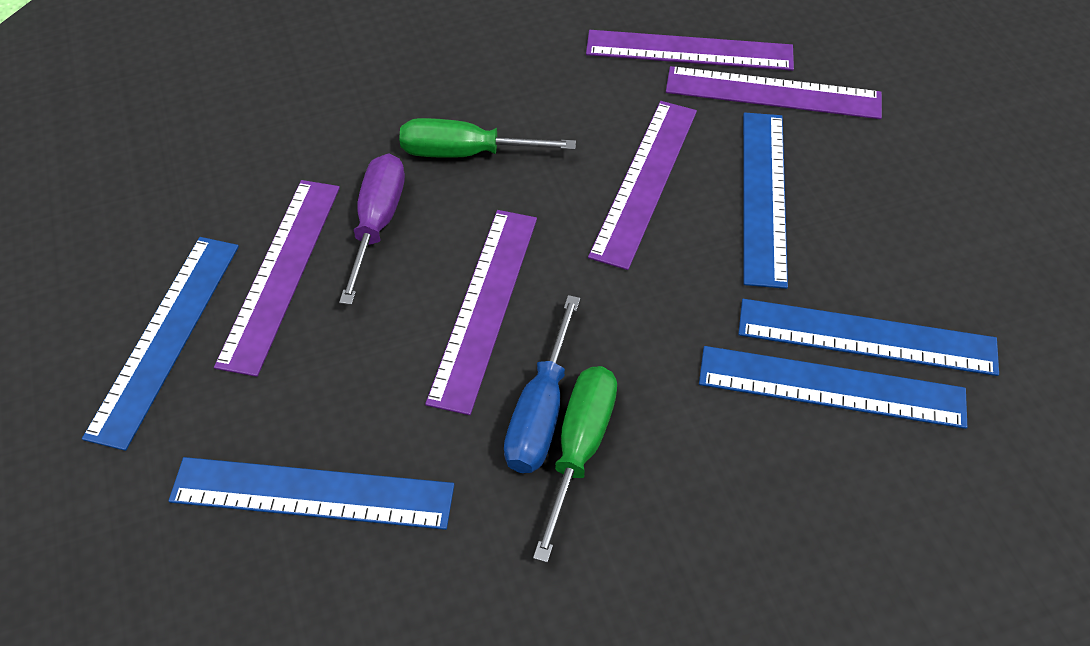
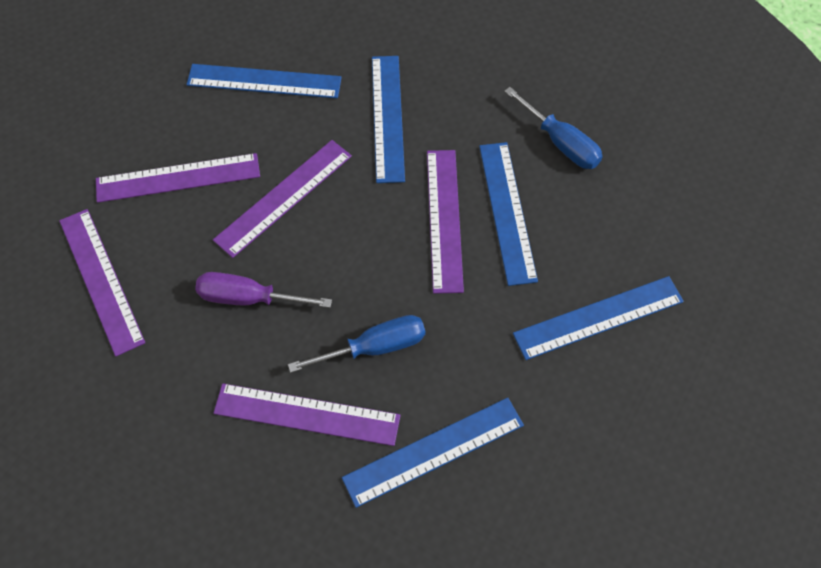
blue screwdriver: [504,295,580,473] = 1 -> [288,315,425,373] [504,87,603,169] = 2
green screwdriver: [399,118,576,158] [533,366,617,563] = 2 -> none = 0

